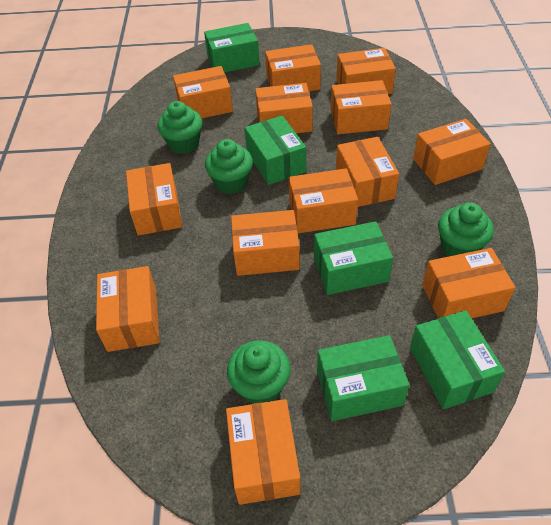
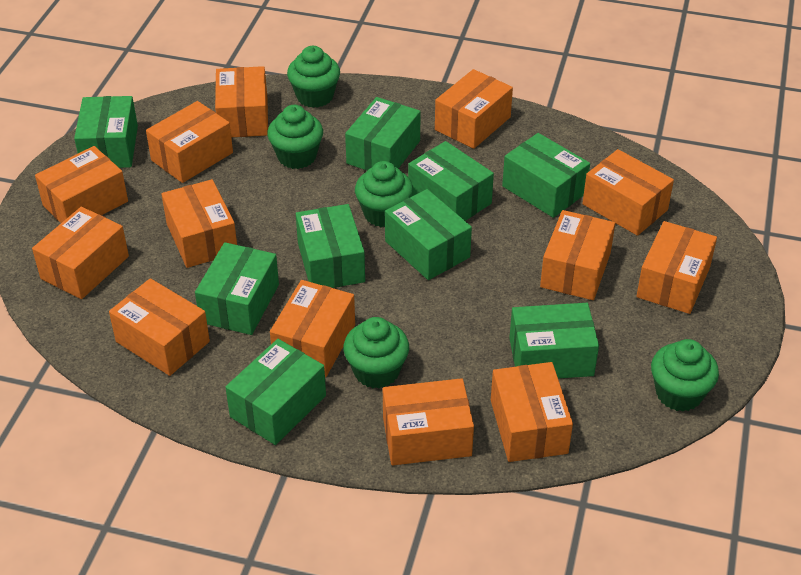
green box: [204,23,260,73] [245,115,306,185] [314,221,393,295] [317,335,409,421] [410,310,505,409] = 5 -> [74,96,138,168] [195,242,279,335] [225,339,326,445] [296,204,365,288] [345,97,421,171] [385,189,472,280] [408,141,494,221] [502,133,590,218] [509,303,599,379] = 9
green cupcake: [158,101,203,154] [205,139,253,194] [227,340,291,404] [438,203,494,256] = 4 -> [267,105,323,169] [287,46,340,108] [343,317,409,389] [355,161,413,227] [651,339,719,412] = 5

